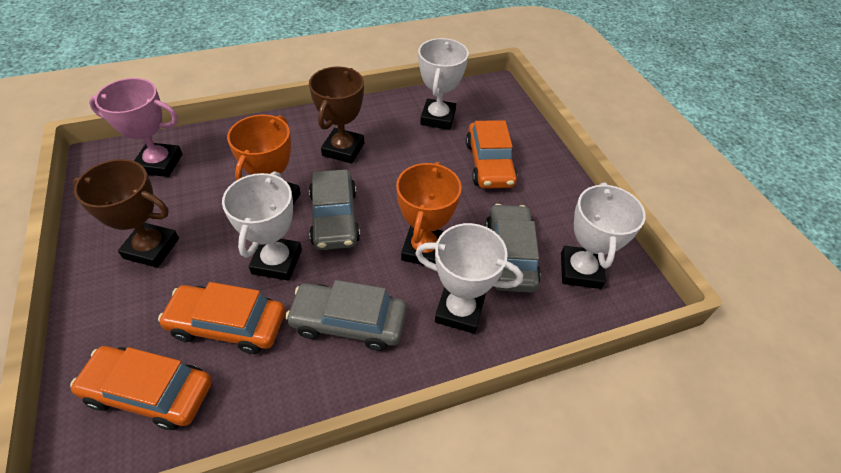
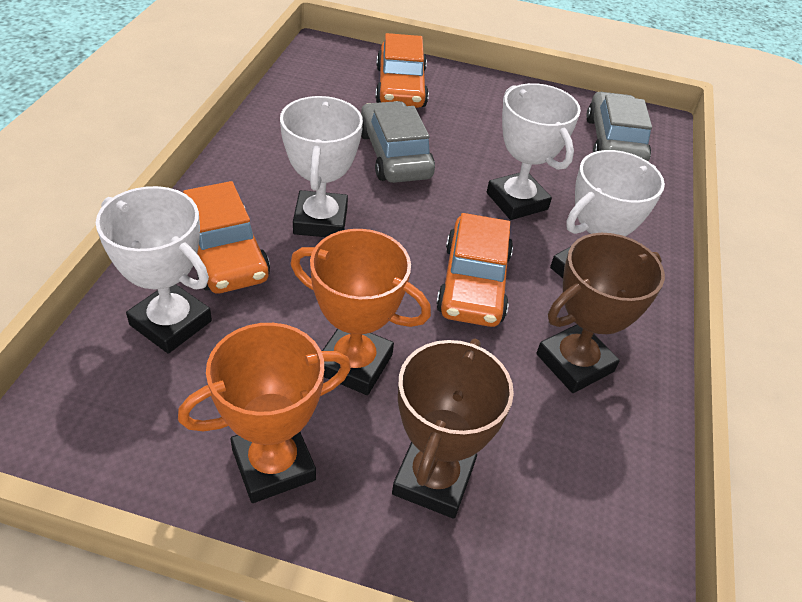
grey car: [285,280,407,351] [309,170,360,250] [485,204,541,292] = 3 -> [361,101,435,183] [586,92,652,162] = 2
pink trophy: [89,78,182,177] = 1 -> none = 0

